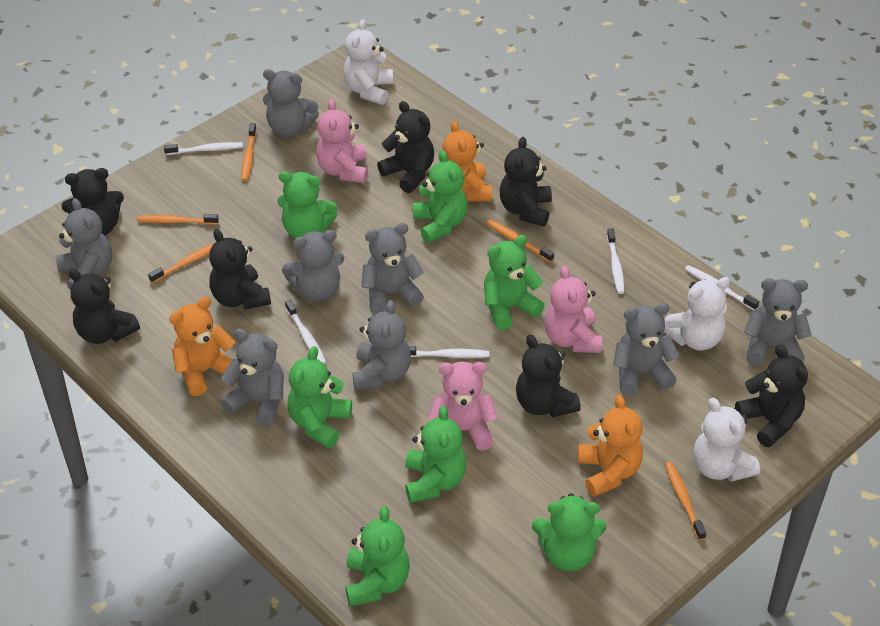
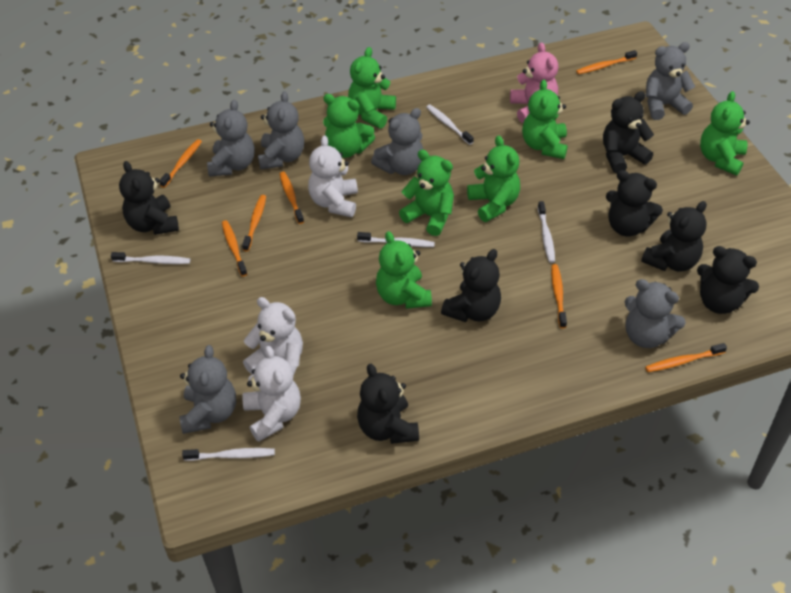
grey teddy bear: [55,198,112,291] [221,329,284,426] [263,69,319,137] [282,230,344,301] [352,300,411,390] [361,223,424,314] [613,303,680,395] [744,278,812,365] = 8 -> [179,345,236,434] [207,100,255,177] [258,91,304,170] [371,108,423,175] [625,279,686,348] [646,42,695,120] = 6
orange teddy bear: [169,297,235,396] [442,120,492,201] [578,395,643,497] = 3 -> none = 0
orange toothbrush: [137,214,219,225] [148,243,214,283] [241,123,257,181] [487,220,554,262] [665,462,706,540] = 5 -> [159,139,202,188] [222,220,247,277] [242,195,266,252] [280,172,304,224] [551,264,567,328] [576,50,637,74] [645,343,727,372] = 7
pink teddy bear: [316,99,368,183] [428,362,498,451] [544,266,602,353] = 3 -> [510,42,558,123] = 1

